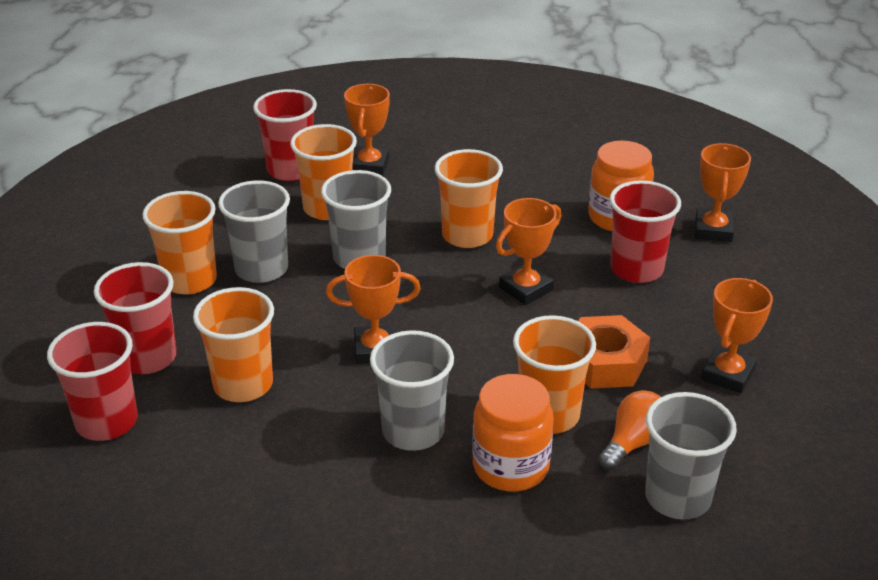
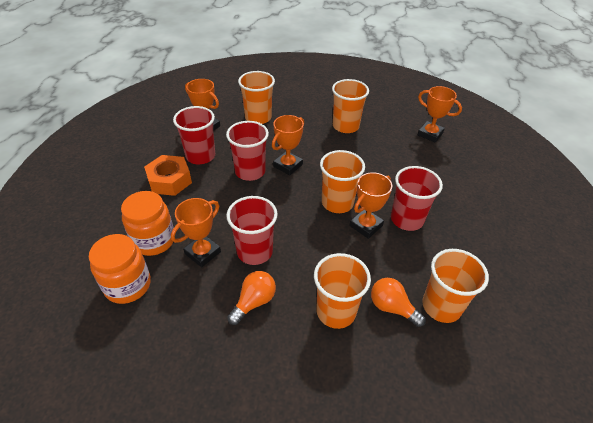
grey cup: [218,180,290,283] [321,170,391,269] [370,330,454,451] [645,392,737,520] = 4 -> none = 0
orange light bulb: [598,390,660,470] = 1 -> [227,271,276,325] [371,278,426,327] = 2

